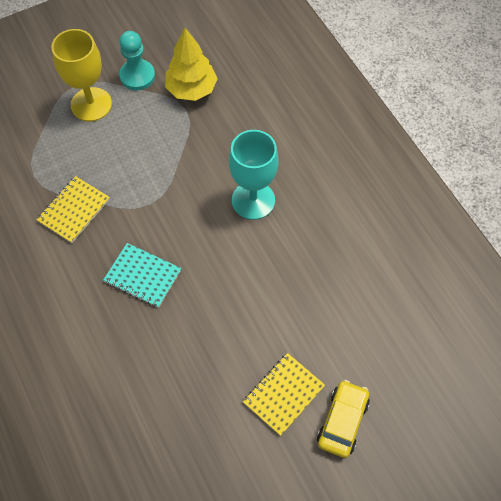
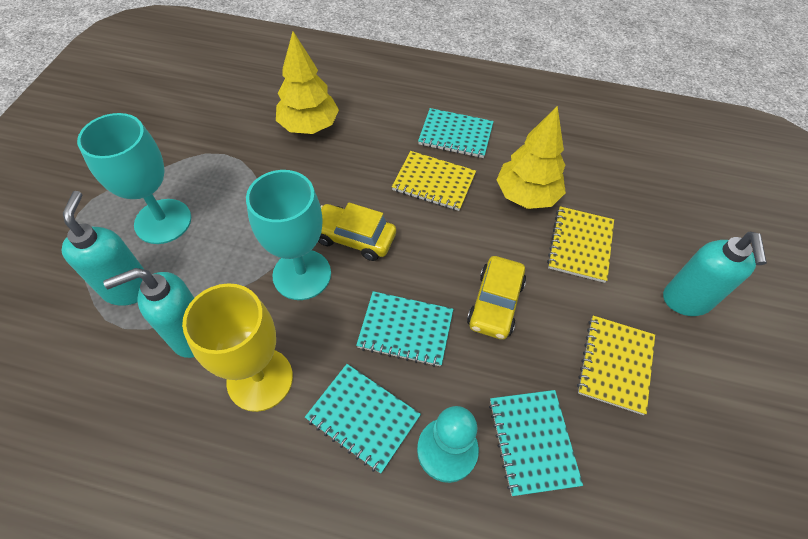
turquoise goblet: [229,130,279,220] = 1 -> [77,113,191,244] [246,170,331,300] = 2
turquoise notebook: [103,243,181,308] = 1 -> [305,364,421,474] [356,291,453,367] [418,108,494,158] [489,390,583,496] = 4
turquoise soap dispenser: none = 0 -> [62,191,145,306] [103,268,194,358] [663,232,767,316] = 3
yellow car: [317,380,370,458] = 1 -> [318,202,396,261] [467,256,526,340] = 2
yellow notebook: [36,176,110,243] [243,353,325,436] = 2 -> [392,151,476,211] [547,206,614,283] [577,316,655,415] = 3
yellow tree: [165,28,218,101] = 1 -> [276,32,339,134] [497,106,566,209] = 2

